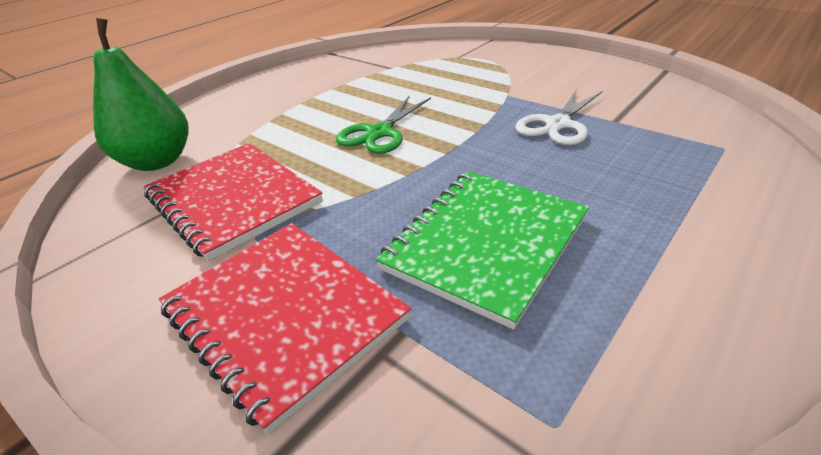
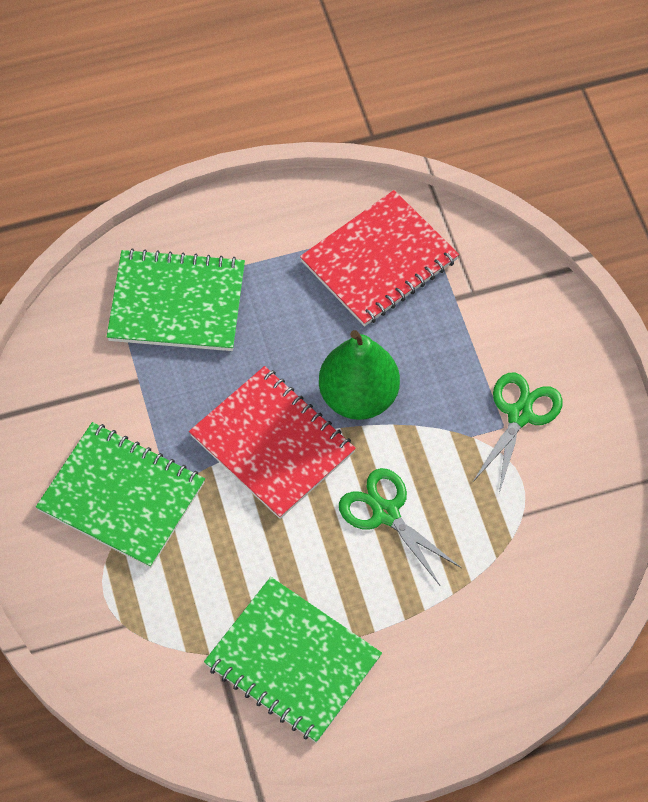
green notebook: [376,171,589,330] = 1 -> [36,422,205,568] [107,248,245,351] [204,577,382,743] = 3
green scissors: [336,95,431,154] = 1 -> [339,468,462,585] [472,373,563,493] = 2
white scissors: [515,89,602,145] = 1 -> none = 0

